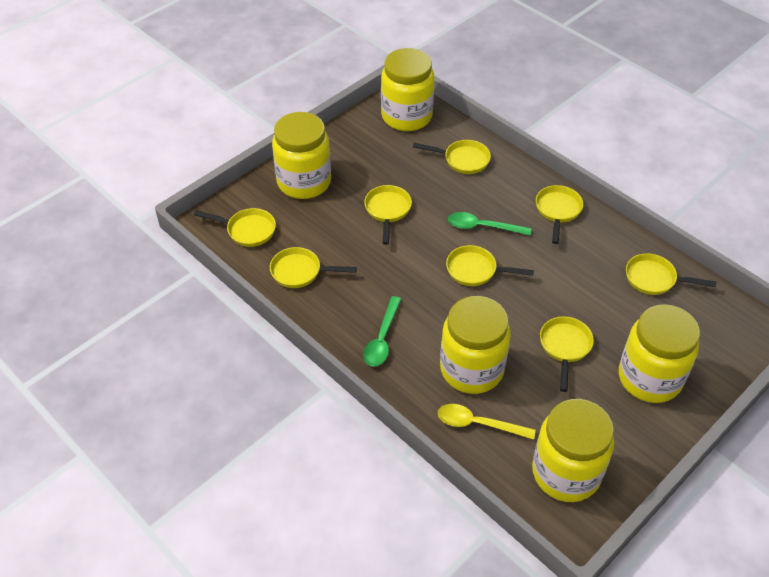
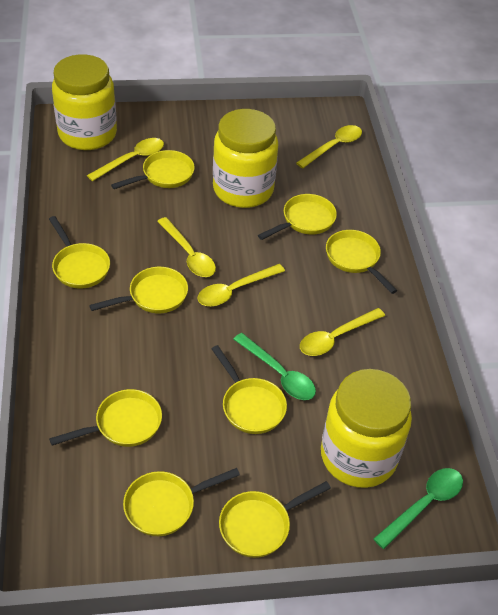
yellow jar: [272,112,331,199] [381,48,435,131] [440,296,511,394] [532,399,614,502] [619,304,700,403] = 5 -> [52,54,117,150] [213,109,278,208] [321,369,412,488] = 3
yellow pan: [194,208,276,247] [270,247,357,288] [364,185,412,245] [413,140,491,174] [446,245,534,286] [536,185,583,244] [540,316,594,392] [626,254,716,295] = 8 -> [49,216,110,289] [49,389,162,447] [89,267,188,313] [111,150,195,189] [123,468,240,536] [212,345,287,434] [219,481,331,558] [258,194,337,240] [326,230,397,294] = 9
yellow spoon: [438,404,536,440] = 1 -> [87,138,164,181] [157,217,216,277] [198,264,285,307] [296,125,362,168] [300,308,385,356] = 5

